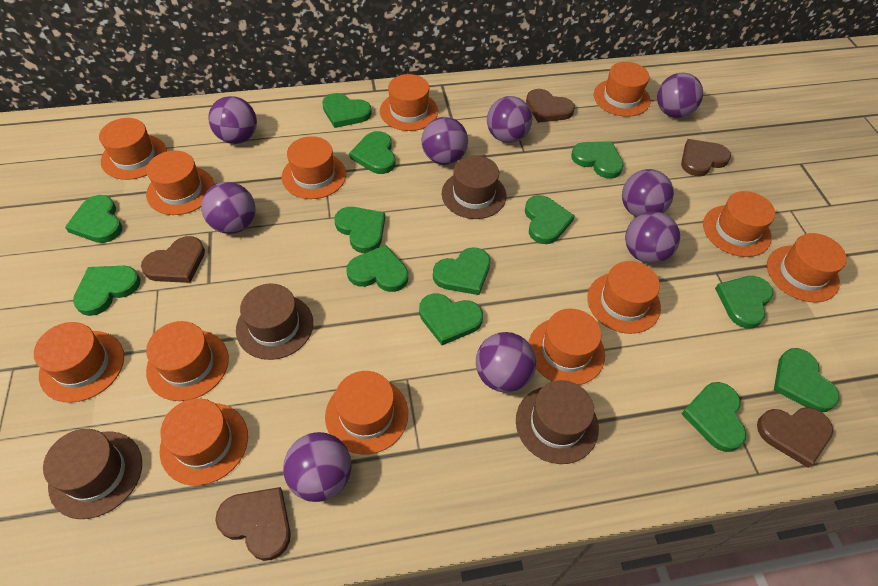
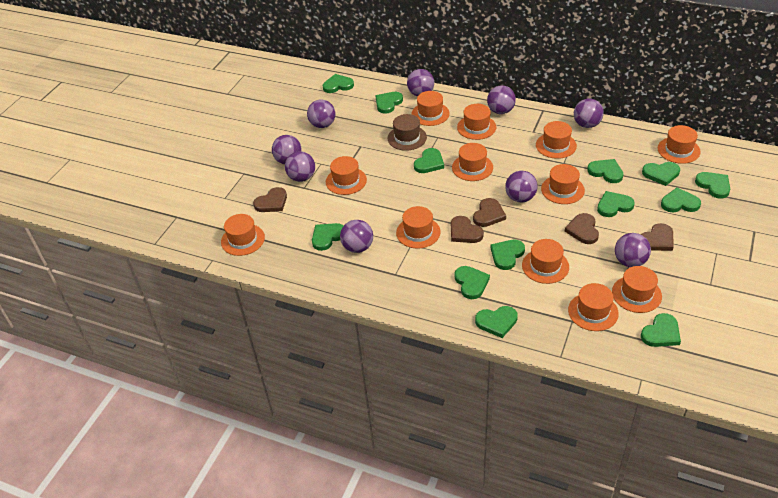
brown hat: [43,429,142,519] [236,284,313,360] [442,155,506,219] [516,380,599,464] = 4 -> [388,114,427,151] = 1
orange hat: [34,322,124,403] [99,118,167,180] [146,151,214,215] [146,321,229,401] [160,398,248,486] [281,136,346,199] [325,371,408,455] [380,74,438,131] [528,309,605,385] [587,261,661,334] [594,62,651,117] [703,191,775,257] [767,233,847,302] = 13 -> [221,214,265,256] [326,156,367,195] [396,206,441,249] [411,91,450,126] [452,143,493,181] [457,104,496,140] [522,239,569,284] [536,121,577,159] [541,164,585,204] [568,283,619,331] [612,266,662,313] [658,125,701,164] = 12

